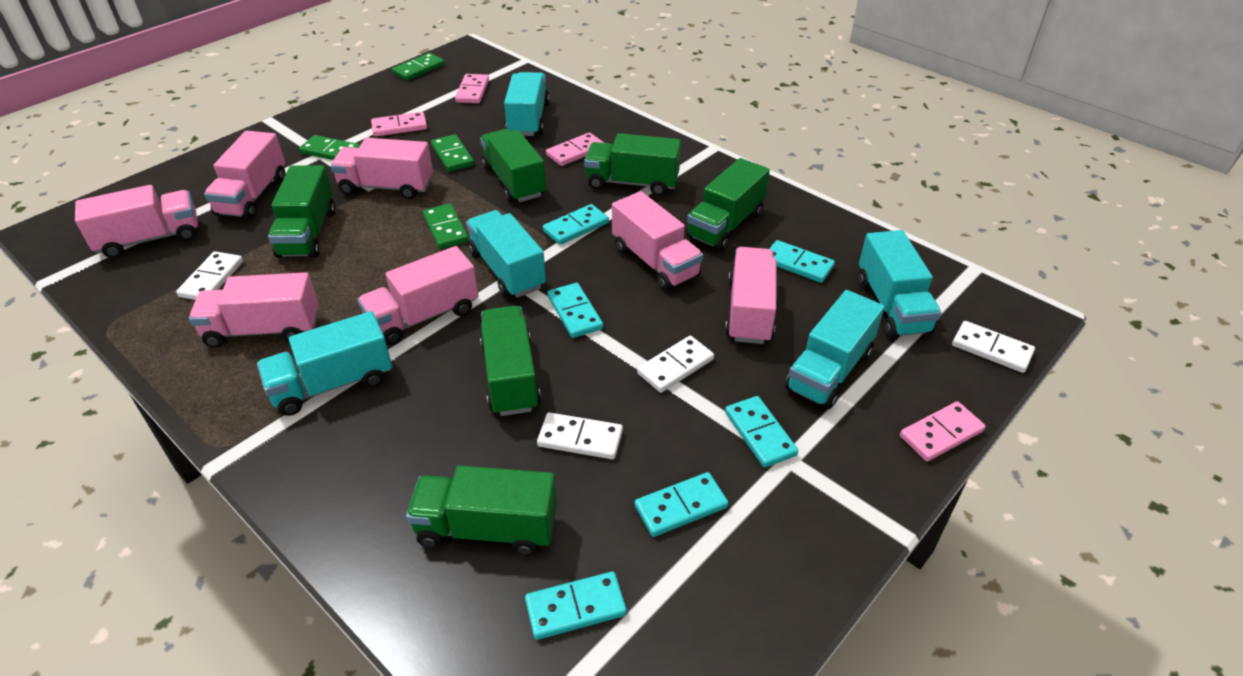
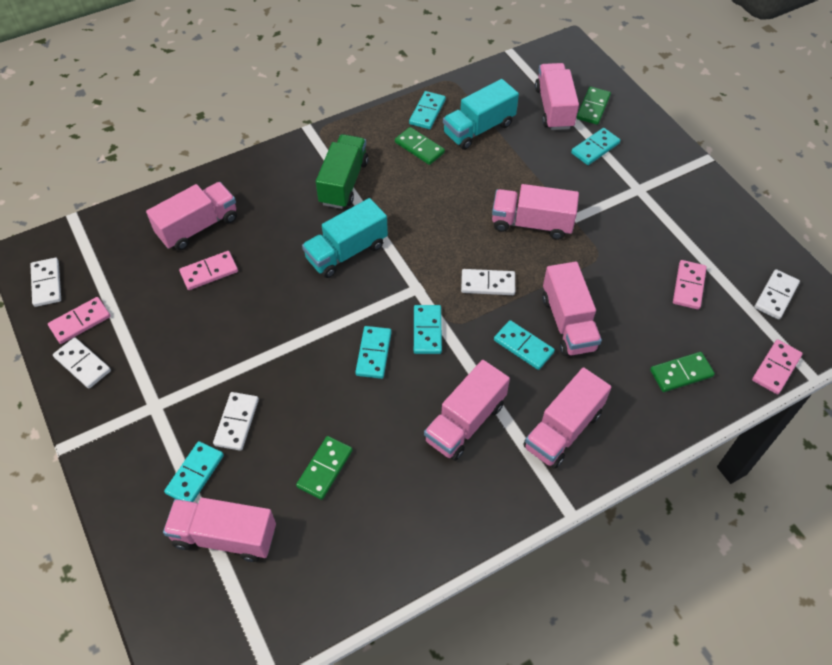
green truck: [268,165,335,258] [406,465,557,556] [480,129,546,202] [480,306,541,416] [584,133,681,196] [686,158,770,251] = 6 -> [316,134,368,209] = 1
turquoise truck: [257,311,392,416] [466,210,546,298] [504,72,549,136] [785,290,884,409] [858,230,941,338] = 5 -> [302,198,388,278] [443,79,519,150] = 2
white domino: [176,251,243,300] [537,412,623,459] [637,336,714,393] [952,321,1035,373] = 4 -> [30,258,61,307] [53,337,111,388] [213,392,259,451] [461,269,515,295] [754,269,800,320] = 5

